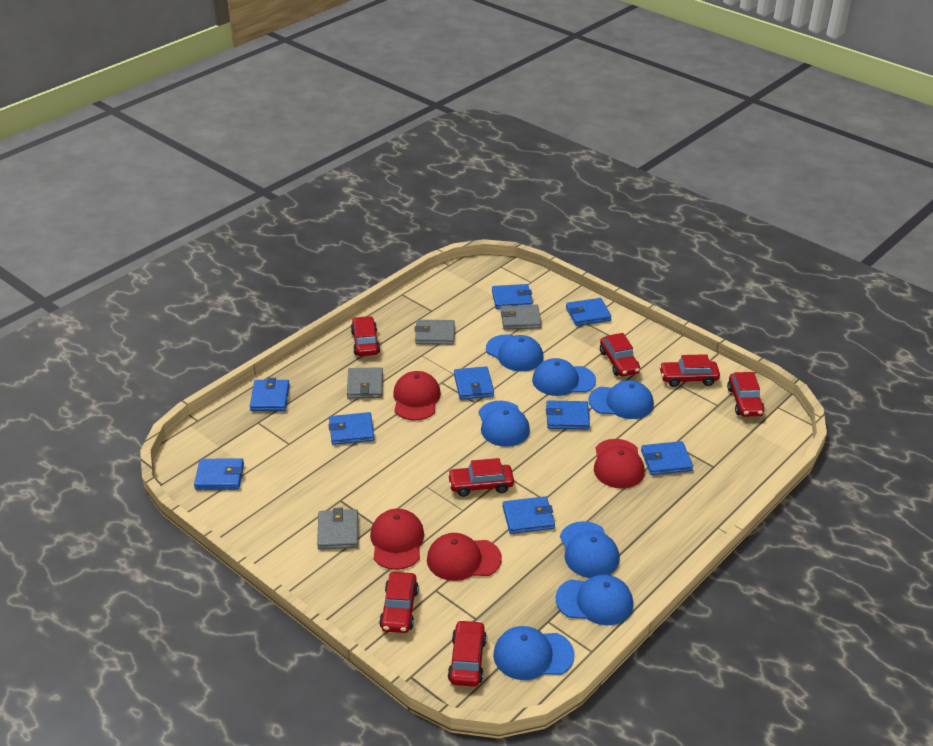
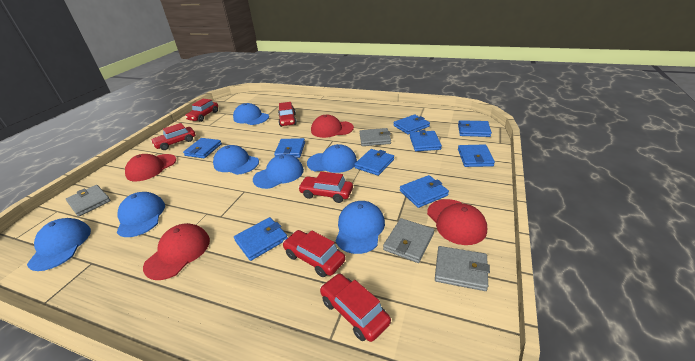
red car: [351,316,380,356] [379,572,419,633] [447,458,514,497] [448,620,487,687] [600,333,640,376] [659,354,720,387] [727,372,764,417] = 7 -> [151,123,195,150] [185,99,218,122] [278,102,297,127] [282,230,346,277] [298,172,353,203] [320,273,391,342] = 6

